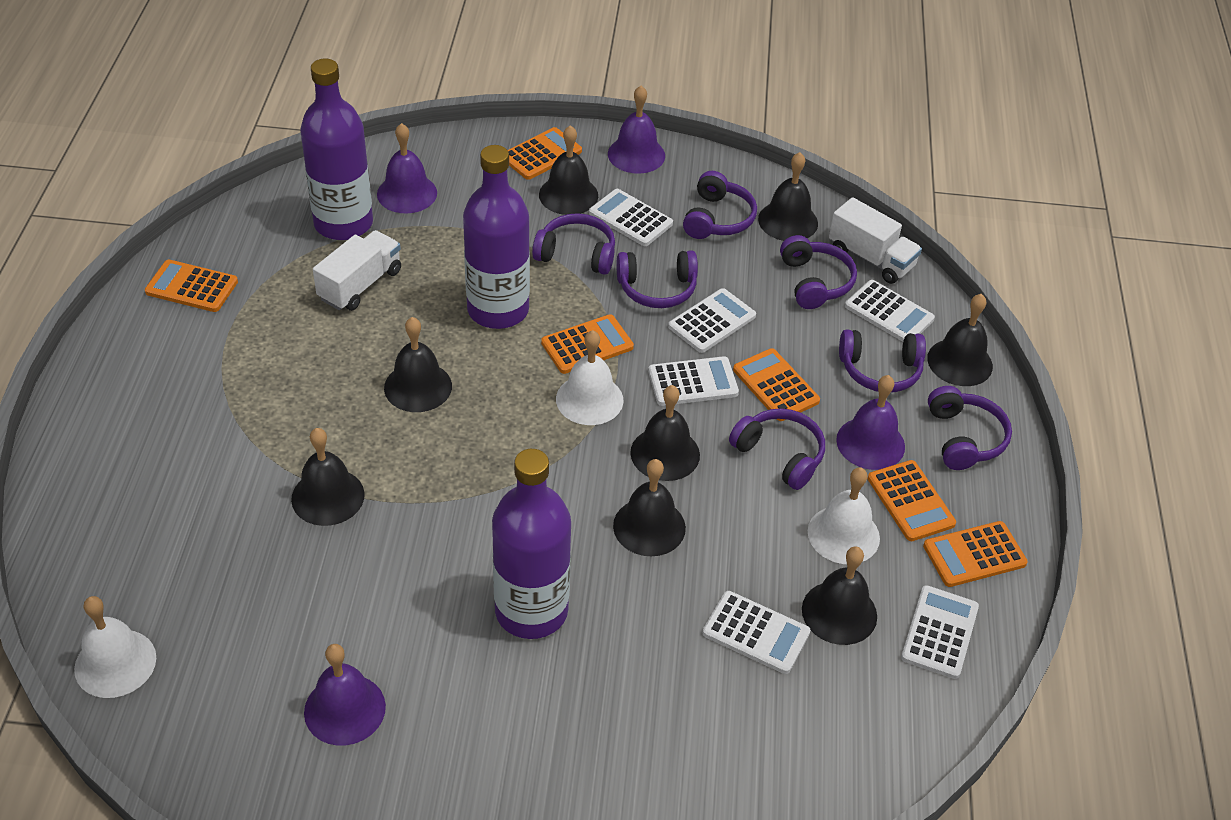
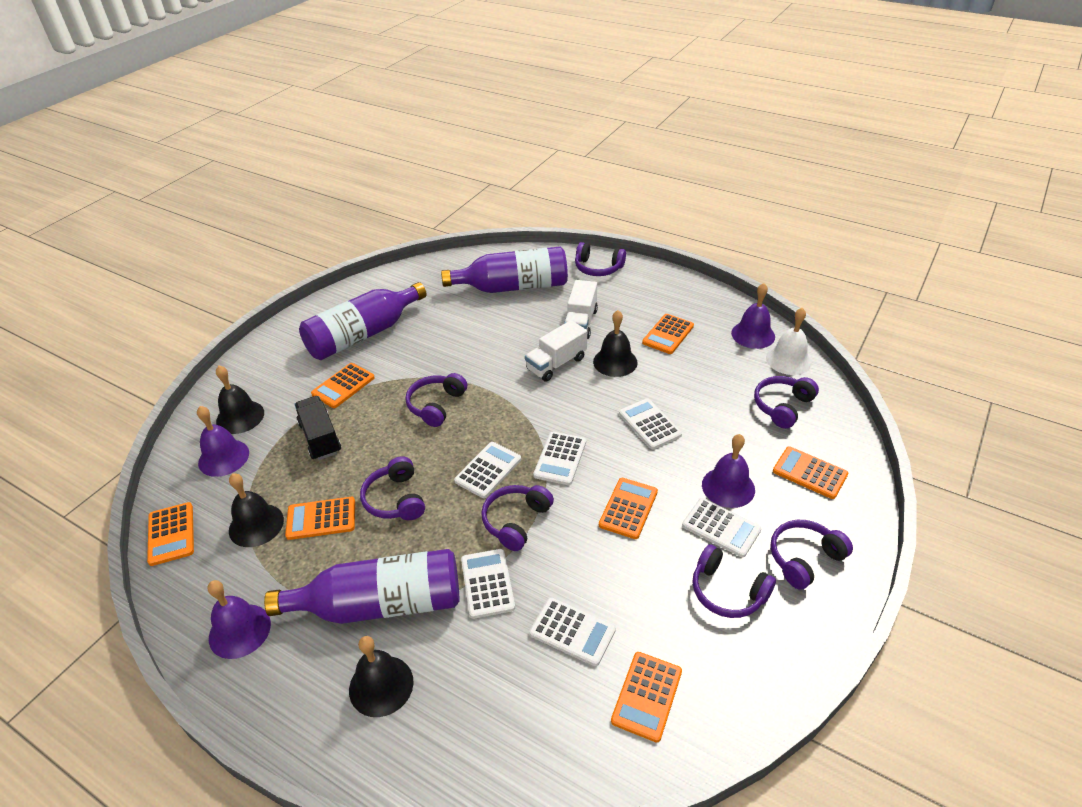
black bell: [291,428,365,526] [384,317,452,412] [539,125,598,215] [613,459,686,556] [630,385,700,481] [758,152,818,241] [802,546,877,645] [927,294,993,386] = 8 -> [216,366,264,434] [229,473,284,547] [349,636,414,717] [593,310,638,377] = 4
black truck: none = 0 -> [294,396,341,460] = 1
orange calculator: [145,260,238,312] [508,127,582,180] [541,314,634,374] [733,348,820,421] [868,460,956,541] [923,521,1028,587] = 6 -> [147,502,194,566] [285,497,355,540] [311,363,375,408] [599,478,658,539] [611,652,682,743] [642,314,694,354] [773,446,848,499] = 7
white bell: [74,596,156,698] [556,330,623,425] [808,467,880,564] = 3 -> [766,308,812,375] = 1

